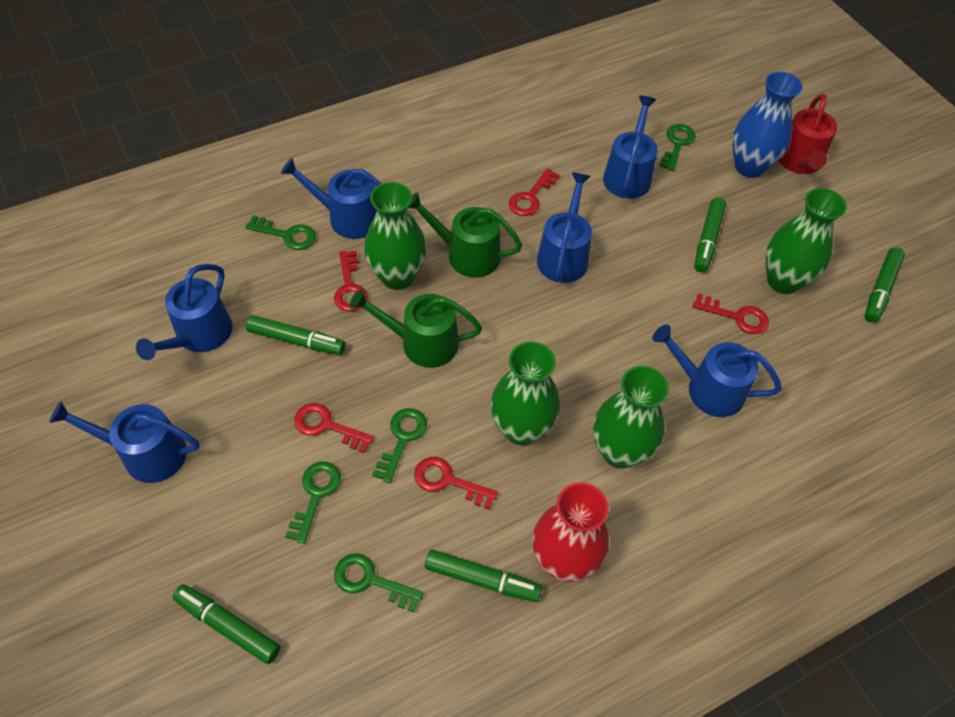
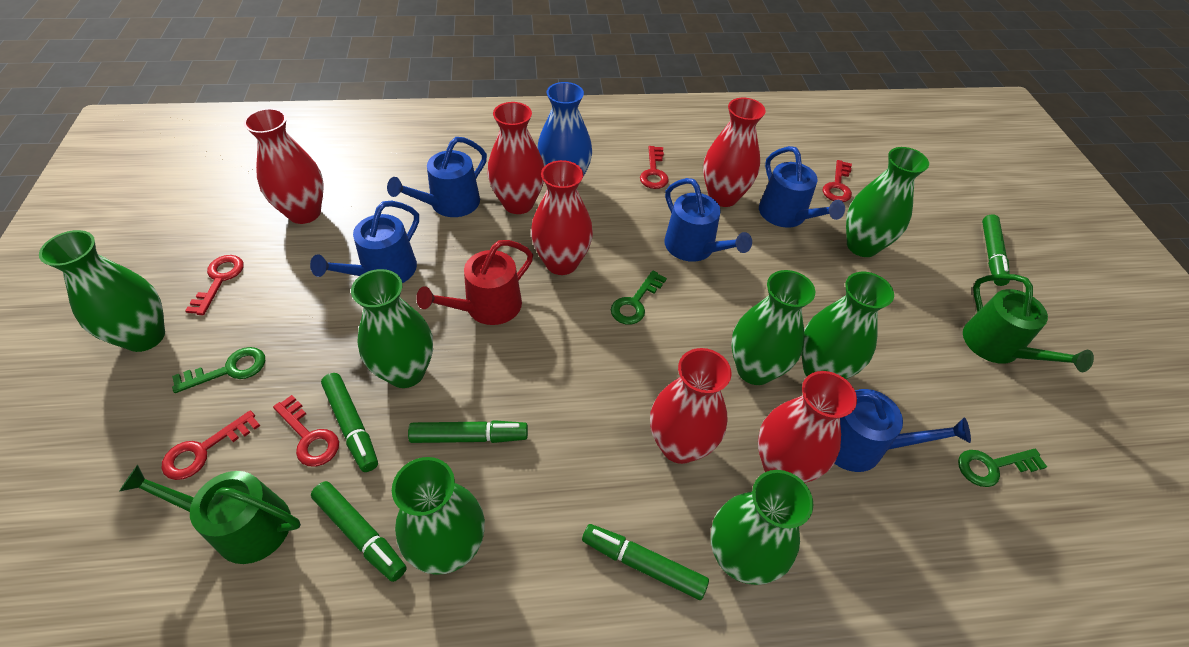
blue watering can: [49,401,200,483] [136,264,232,360] [281,158,382,239] [537,173,592,283] [603,96,658,199] [653,325,782,417] = 6 -> [310,201,419,283] [387,137,487,217] [664,178,752,262] [759,146,845,227] [835,389,971,472] = 5
green key: [245,215,316,250] [285,461,341,544] [334,554,424,612] [372,408,427,483] [659,124,696,171] = 5 -> [172,347,265,393] [611,270,667,325] [958,449,1047,487] = 3
green vase: [364,182,427,290] [491,341,560,445] [593,366,669,468] [766,188,847,294] = 4 -> [39,230,165,352] [351,269,433,388] [392,457,485,575] [711,470,813,585] [731,270,815,385] [801,272,894,379] [846,147,929,257] = 7
red vase: [533,482,609,582] = 1 -> [244,108,324,224] [488,102,544,214] [531,160,593,275] [650,348,732,464] [703,98,766,207] [758,371,857,483] = 6

